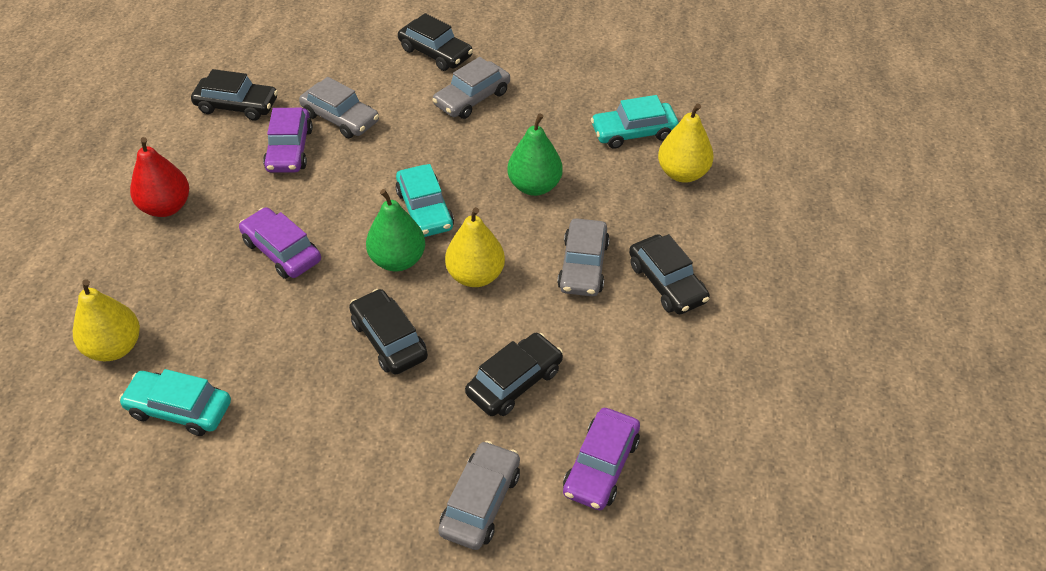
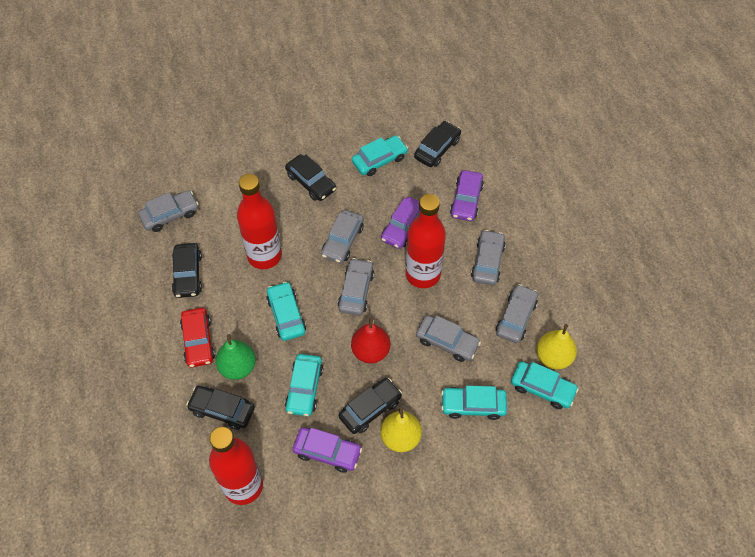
green pear: [366,189,425,271] [507,113,563,196] = 2 -> [215,334,256,380] = 1
grey car: [299,77,379,138] [432,57,510,119] [438,441,520,550] [557,218,610,297] = 4 -> [138,190,199,232] [321,210,364,263] [338,258,374,315] [416,315,481,362] [471,230,506,285] [496,284,538,343] = 6
red bottle: none = 0 -> [209,427,263,505] [237,174,282,269] [405,194,446,288] = 3
red car: none = 0 -> [180,308,215,367] = 1
turquoise car: [119,369,231,436] [395,164,454,237] [591,95,679,149] = 3 -> [266,282,306,341] [285,354,323,416] [352,135,408,176] [441,386,507,420] [511,361,579,409] = 5
yellow pear: [73,280,140,361] [445,207,505,287] [658,103,714,183] = 3 -> [380,408,422,452] [536,324,577,369] = 2

